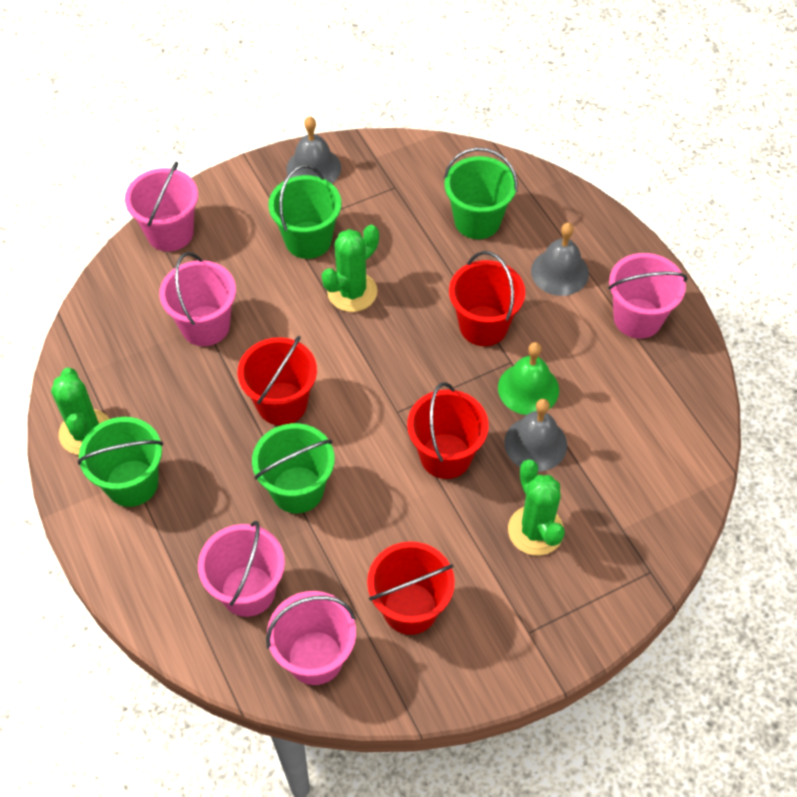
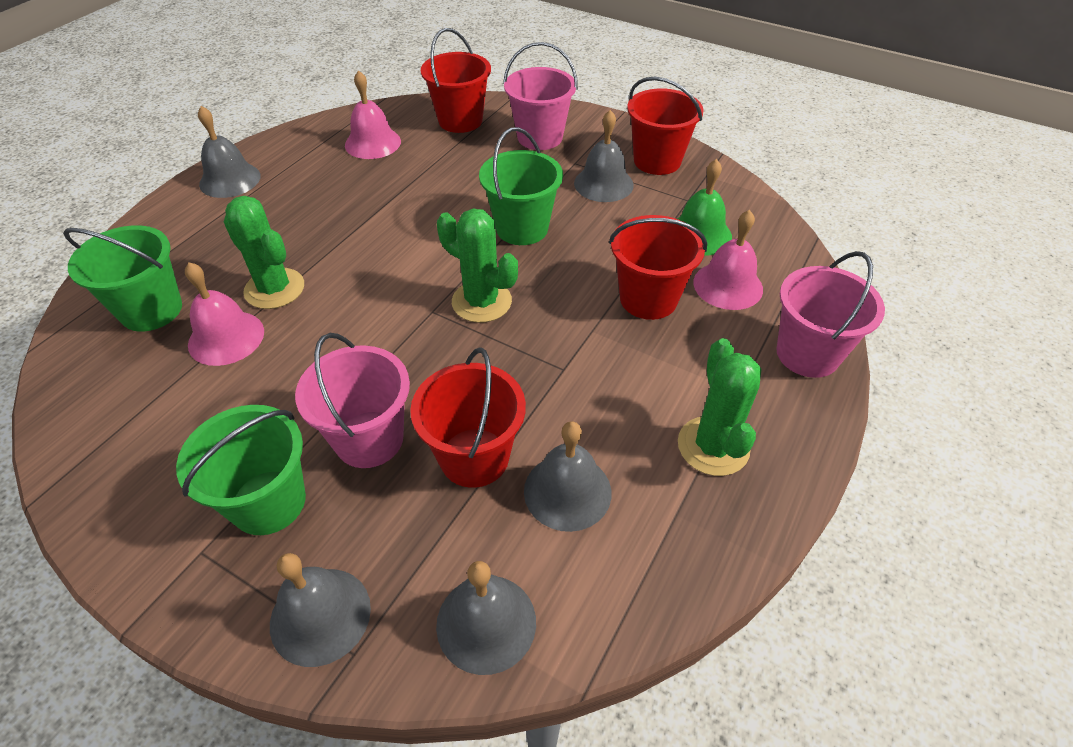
green bucket: [78,417,163,507] [252,423,335,513] [268,165,341,259] [444,148,518,239] = 4 -> [63,225,182,331] [176,405,306,535] [479,127,563,245] = 3
grey bell: [286,116,341,184] [504,399,567,472] [531,223,589,296] = 3 -> [198,106,261,198] [270,553,371,667] [436,561,536,675] [524,421,611,532] [574,110,634,202] = 5
pink bell: none = 0 -> [185,262,264,366] [345,70,401,159] [693,210,763,310] = 3
pink bucket: [125,161,198,252] [159,252,236,346] [198,521,285,617] [266,591,356,685] [608,253,688,339] = 5 -> [295,333,410,468] [503,42,578,150] [776,251,885,378] = 3

